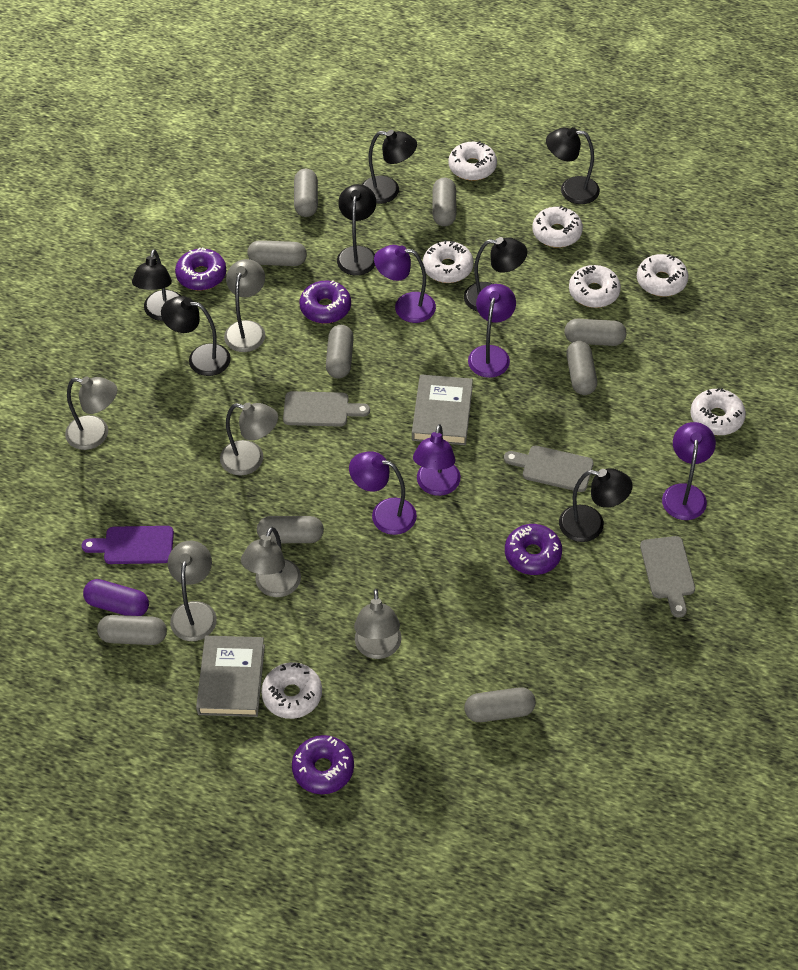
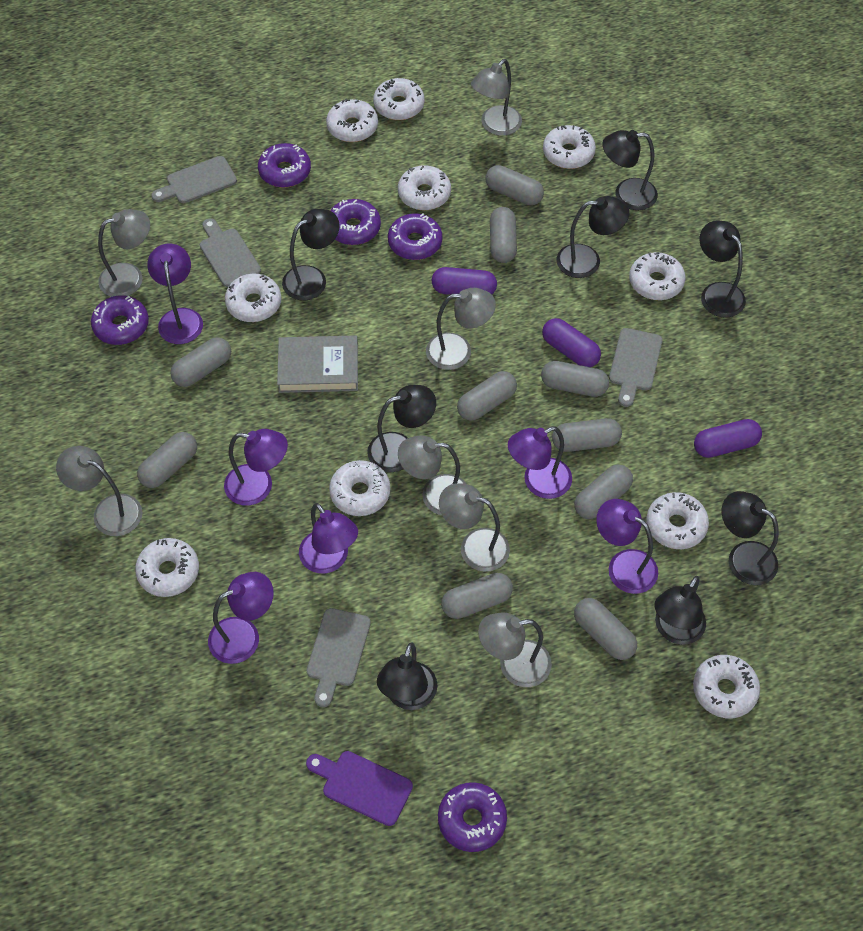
black lamp: [132,249,181,321] [161,296,231,376] [337,184,376,276] [362,130,417,204] [464,237,527,312] [546,127,600,204] [559,468,633,542] = 7 -> [282,209,340,300] [367,385,436,472] [377,642,438,710] [556,196,629,278] [603,130,658,210] [654,576,706,645] [700,220,746,318] [722,491,779,585] = 8
grey book: [196,636,265,717] [412,374,473,445] = 2 -> [277,335,358,393] = 1
grey capsule: [97,615,167,645] [247,240,307,266] [257,516,324,543] [294,169,318,217] [326,325,354,378] [432,178,456,226] [464,687,536,722] [564,319,627,346] [566,341,597,395] = 9 -> [137,432,197,488] [170,337,231,387] [441,573,513,619] [457,371,517,421] [485,165,544,205] [490,207,517,263] [541,361,609,397] [552,418,622,452] [574,464,633,519] [574,598,637,660] = 10
grey cutting board: [283,391,370,427] [504,446,594,492] [640,536,695,618] = 3 -> [151,156,237,203] [200,218,261,287] [307,608,371,707] [609,328,662,407] = 4
grey lamp: [65,377,117,450] [168,541,217,641] [220,402,278,476] [224,259,265,352] [241,527,301,597] [354,589,402,659] = 6 -> [56,446,142,536] [98,209,150,297] [398,435,467,515] [426,288,496,370] [439,483,510,572] [471,59,522,136] [478,612,552,687] = 7
purple capsule: [83,579,149,616] = 1 -> [432,267,497,295] [542,318,601,367] [694,419,762,458] = 3
purple donut: [175,247,226,291] [292,735,354,794] [300,280,351,324] [505,524,562,575] = 4 -> [91,295,149,345] [258,143,311,188] [330,199,381,245] [388,213,442,260] [438,782,507,852] = 5
purple lamp: [349,451,417,535] [374,245,436,323] [413,424,461,496] [468,284,516,378] [662,422,716,520] = 5 -> [147,244,203,344] [208,572,274,664] [224,429,288,506] [299,503,358,573] [508,427,572,499] [596,499,658,594] = 6
white donut: [261,662,322,719] [423,240,474,283] [448,141,497,181] [533,205,583,248] [569,265,621,308] [637,254,689,297] [690,388,746,435] = 7 -> [135,538,199,597] [225,273,281,322] [326,98,378,142] [329,460,390,516] [373,78,425,120] [398,165,451,210] [543,125,596,169] [629,252,686,300] [646,492,709,549] [693,655,760,718] = 10

